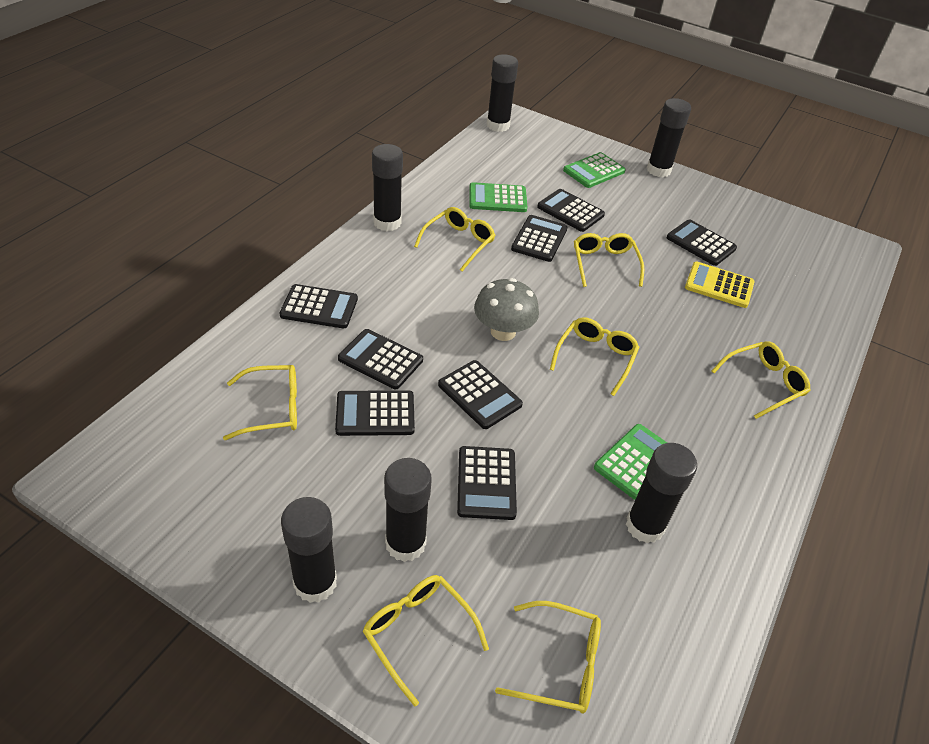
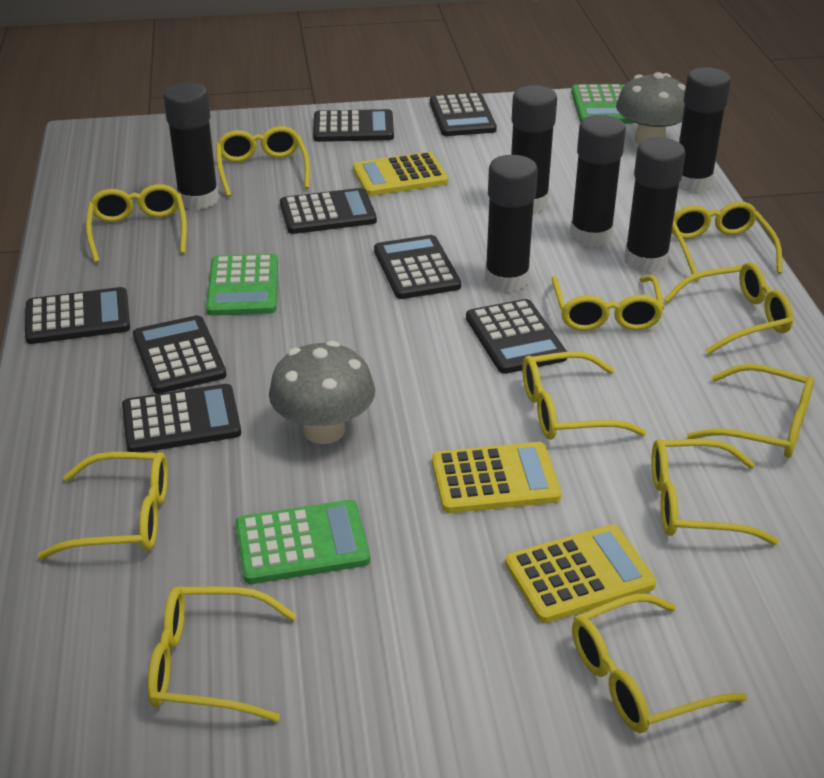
grey mushroom: [474,278,539,341] = 1 -> [269,341,375,444] [616,72,686,145] = 2
yellow calculator: [685,262,755,308] = 1 -> [353,152,448,196] [432,442,561,513] [505,524,656,623] = 3
yellow glasses: [223,365,297,440] [363,575,489,707] [414,207,495,271] [495,601,601,713] [550,317,639,396] [574,233,644,287] [712,341,811,419] = 7 -> [38,452,168,560] [86,184,187,263] [148,586,296,722] [216,126,310,197] [522,351,646,439] [552,275,664,331] [572,594,747,733] [651,439,779,545] [664,262,793,355] [672,202,782,282] [687,364,814,458] = 11

